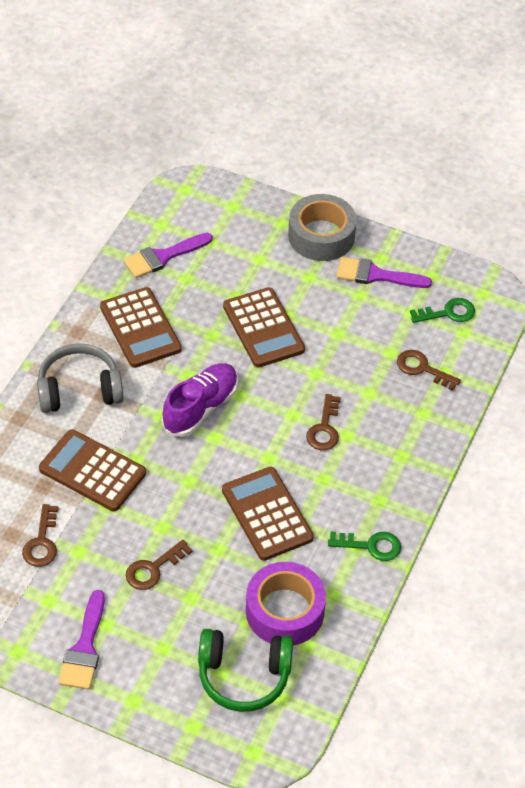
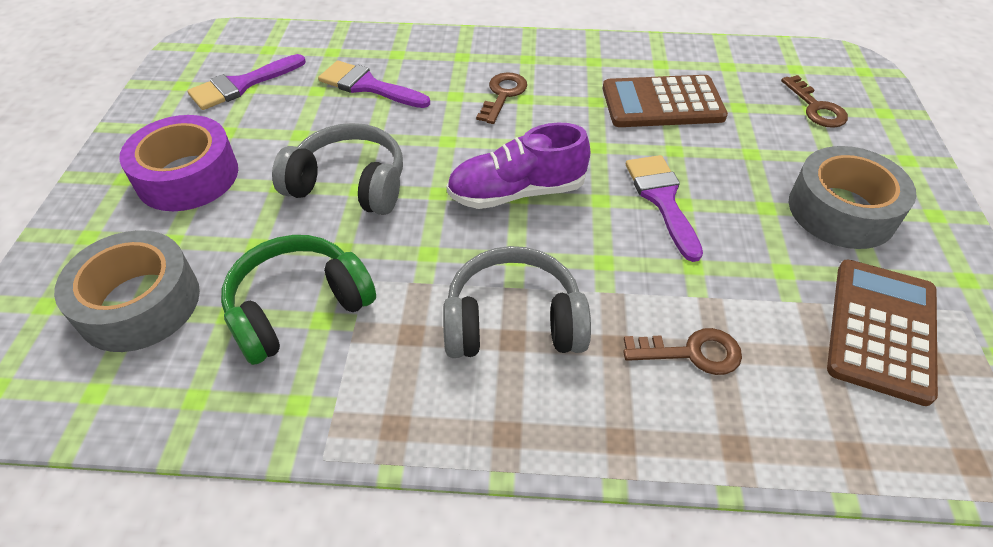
brown calculator: [39,429,146,511] [100,287,182,368] [222,467,314,561] [223,287,305,368] = 4 -> [603,75,728,127] [827,259,938,406] = 2
brown key: [22,504,59,567] [126,540,192,590] [306,394,341,450] [397,350,461,391] = 4 -> [476,72,527,124] [623,328,742,375] [781,75,848,128] = 3
green key: [328,532,401,561] [410,298,475,323] = 2 -> none = 0
grey headphones: [37,344,123,413] = 1 -> [272,123,403,215] [443,246,591,358] = 2
grey tape: [288,194,357,261] = 1 -> [54,230,200,352] [789,146,916,249] = 2

